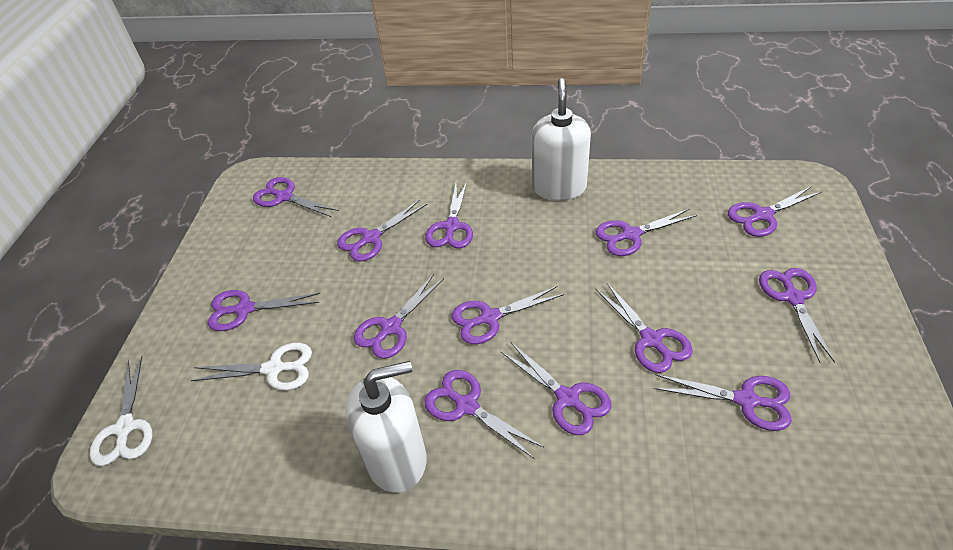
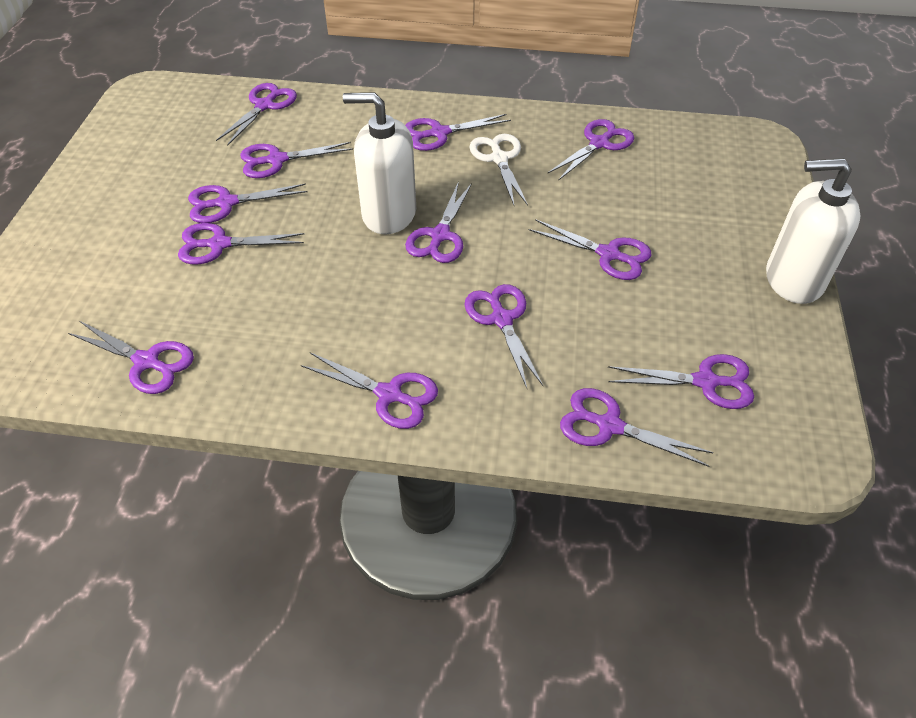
white scissors: [90,356,153,466] [191,343,312,390] = 2 -> [469,134,528,206] = 1

